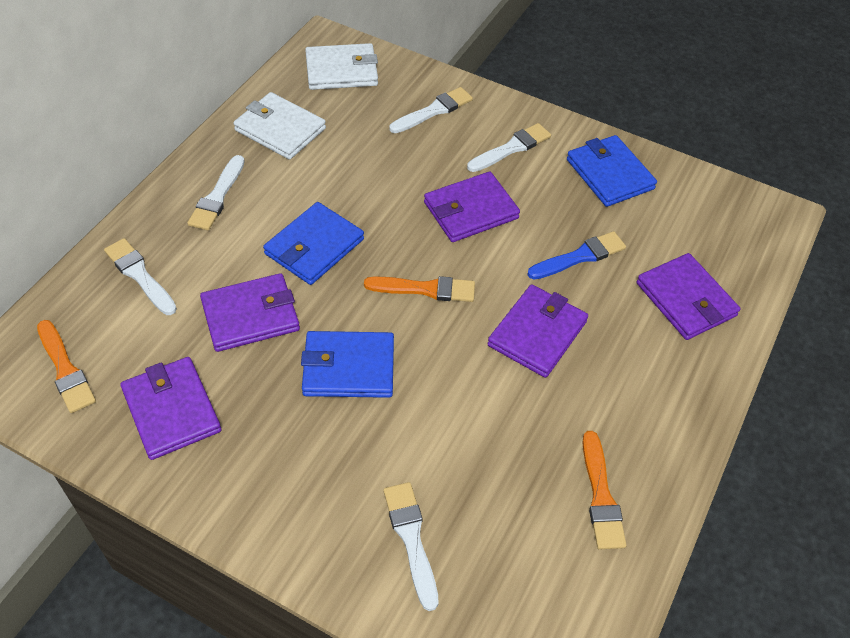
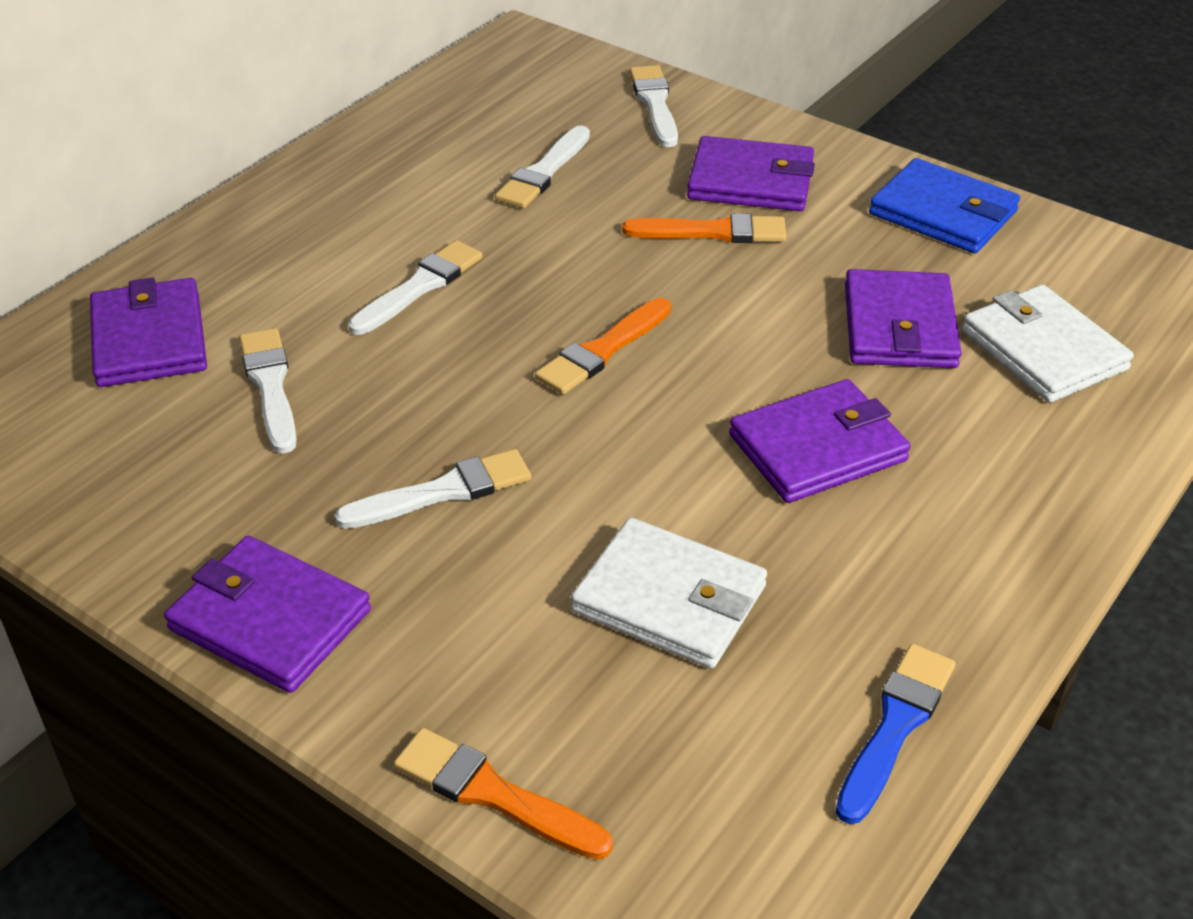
blue wallet: [263,202,364,285] [301,331,394,398] [567,135,657,207] = 3 -> [869,158,1020,253] = 1

